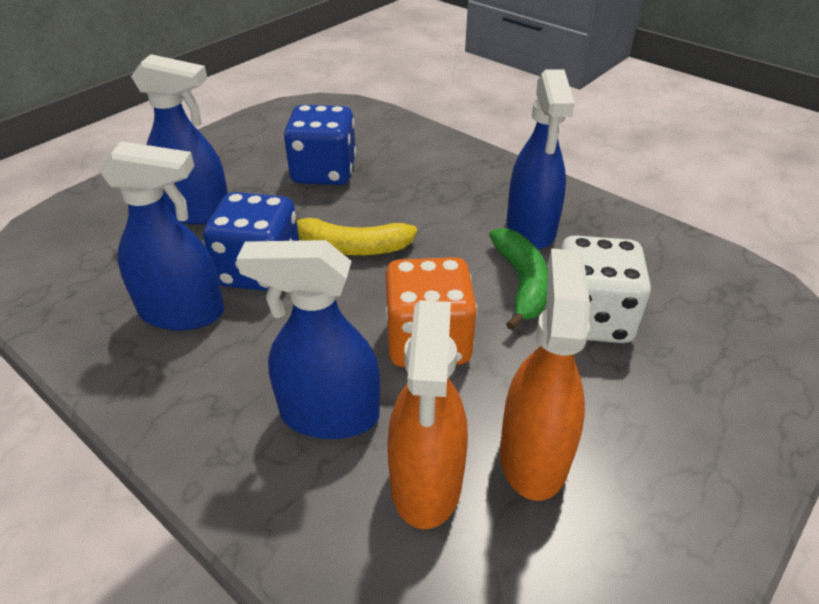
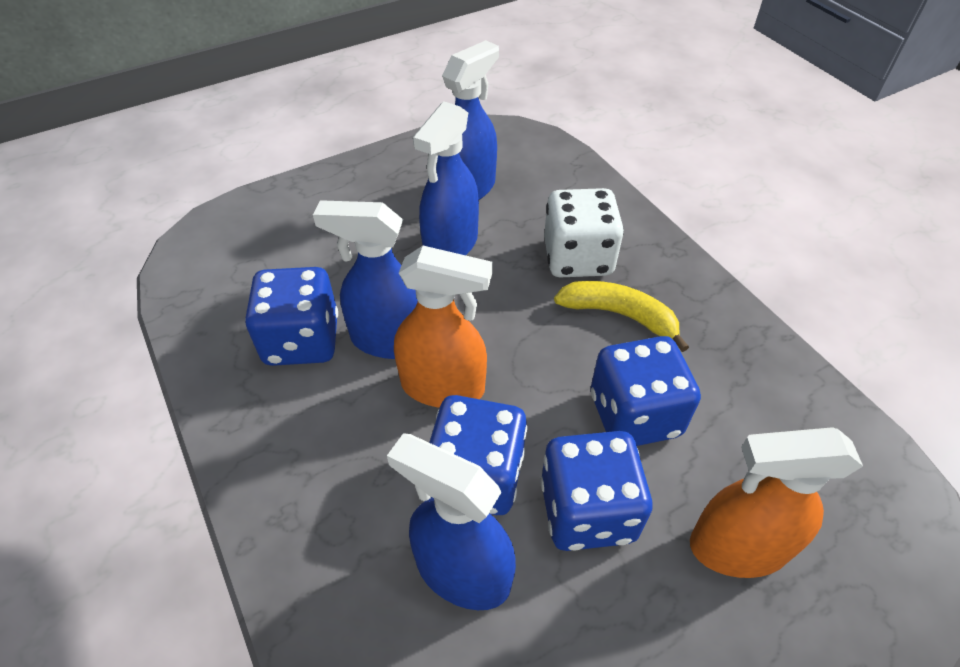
blue dice: [203,192,299,291] [284,105,356,185] = 2 -> [245,267,338,366] [429,395,527,515] [540,431,653,551] [591,336,701,446] = 4
green banana: [489,228,548,330] = 1 -> none = 0
orange dice: [385,257,477,367] = 1 -> none = 0

